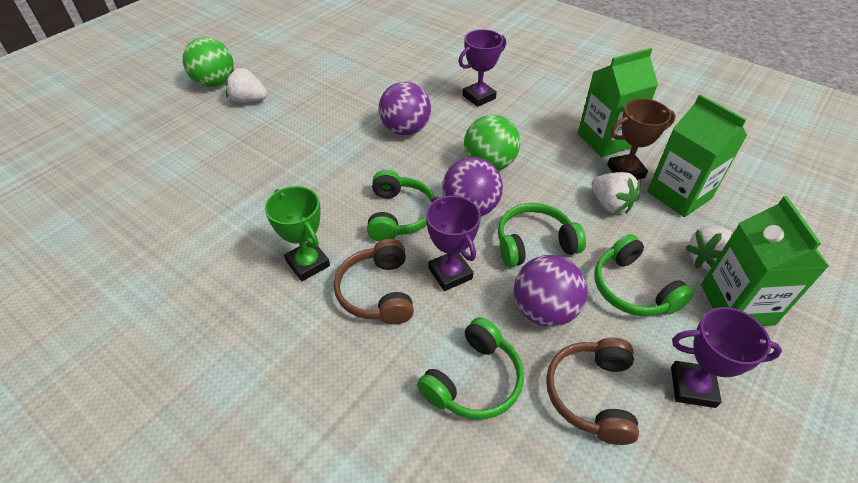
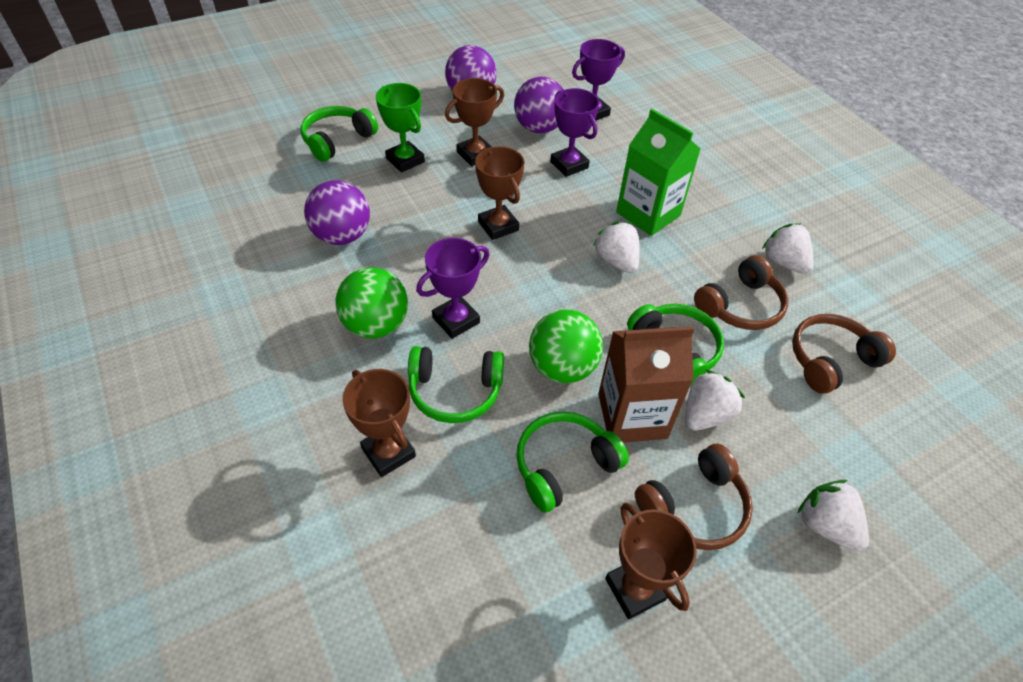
brown carton: none = 0 -> [598,326,694,443] = 1
brown headphones: [333,239,414,325] [546,338,639,445] = 2 -> [635,444,753,550] [694,255,788,330] [792,314,896,394] = 3
brown trophy: [607,98,676,180] = 1 -> [342,369,416,477] [445,78,504,166] [475,146,525,240] [605,503,697,619] = 4
green carton: [578,48,658,157] [647,94,747,217] [701,196,829,326] = 3 -> [616,109,701,236] = 1
white strawberry: [225,68,268,103] [591,172,641,214] [686,226,733,271] = 3 -> [593,222,640,273] [685,370,745,430] [762,224,814,274] [797,480,869,552] = 4

